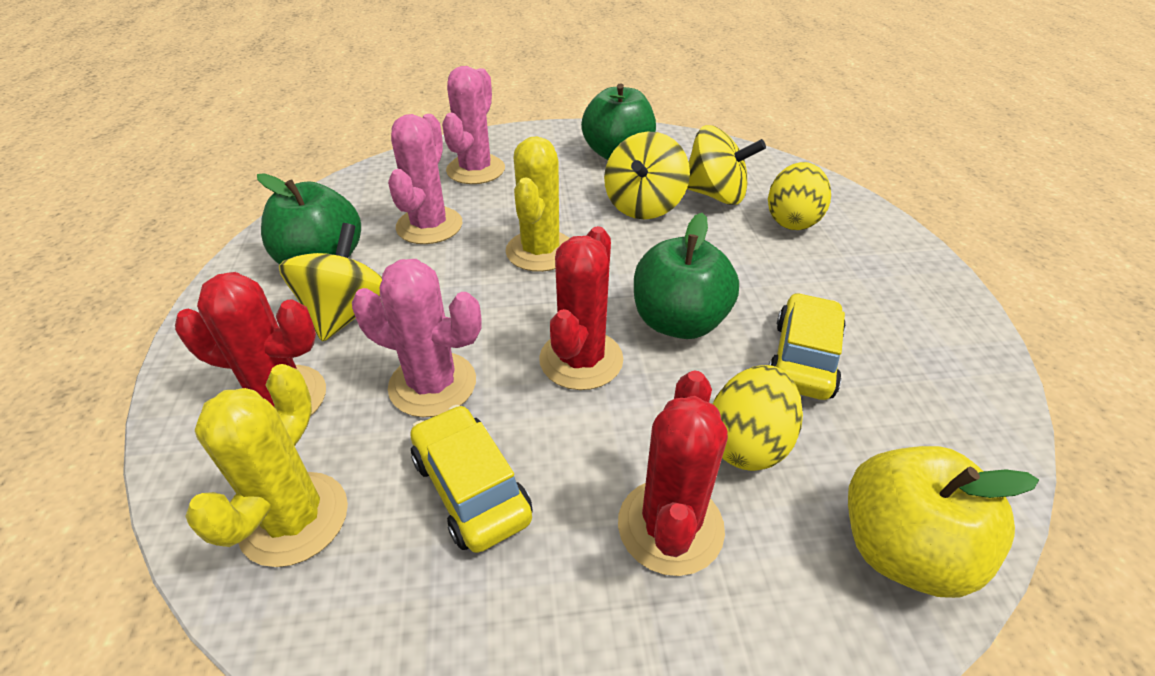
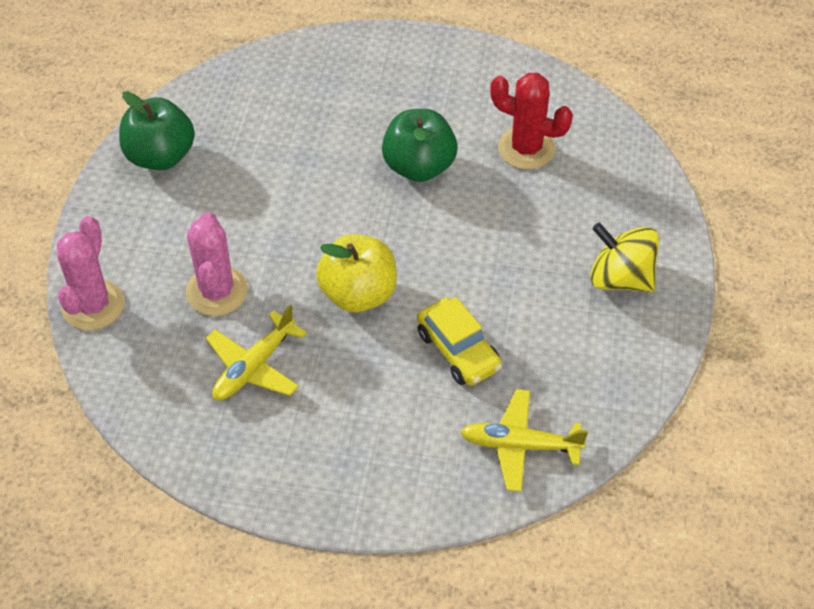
green apple: [257,173,361,265] [581,84,656,160] [634,213,739,339] = 3 -> [119,91,195,170] [382,109,458,182] = 2
pink cactus: [352,259,482,417] [388,114,462,244] [442,66,505,184] = 3 -> [57,216,124,330] [186,212,248,316] = 2
red cactus: [175,272,326,416] [539,226,623,390] [618,370,728,576] = 3 -> [490,73,573,169] = 1
yellow cactus: [185,364,348,567] [506,136,570,272] = 2 -> none = 0
yellow car: [410,405,532,553] [769,293,846,400] = 2 -> [417,297,502,386] = 1
yellow egg: [713,365,803,471] [768,162,831,230] = 2 -> none = 0
yellow plane: none = 0 -> [206,305,307,400] [461,389,588,492] = 2
yellow spinning top: [279,223,382,342] [604,132,690,219] [687,125,766,205] = 3 -> [590,223,659,292] = 1

